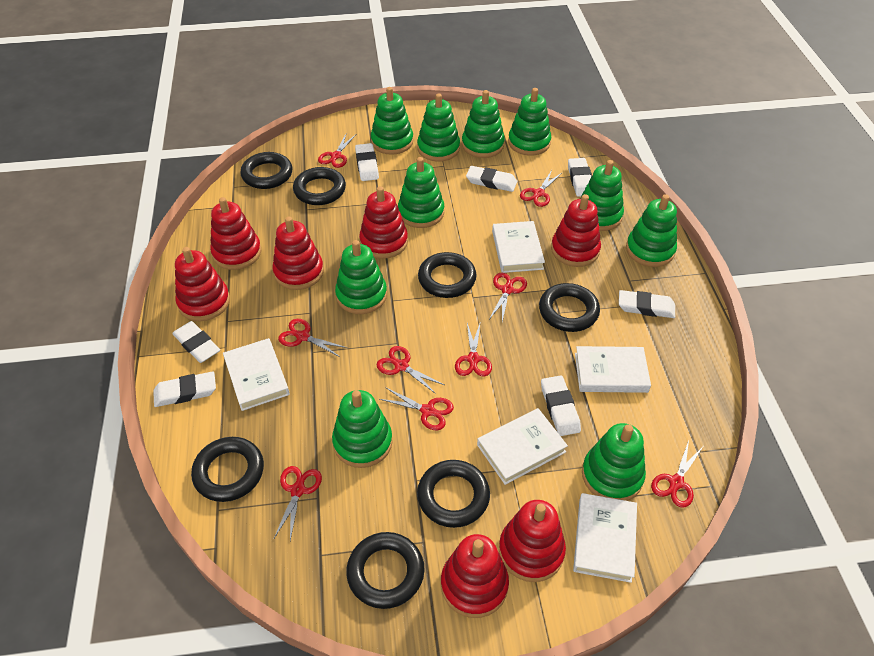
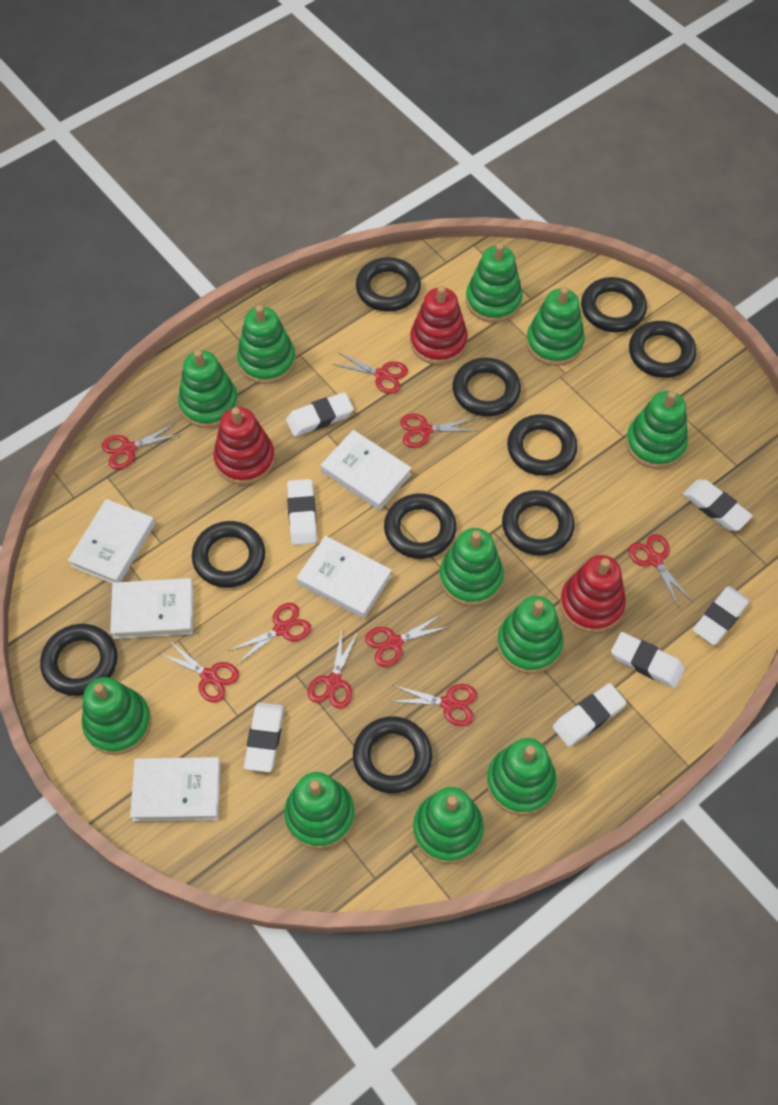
black ring: [191,437,264,502] [240,152,292,189] [293,167,346,205] [346,532,425,609] [417,460,490,528] [418,252,477,298] [539,283,600,332] = 7 -> [40,624,117,696] [192,521,265,588] [353,716,432,793] [356,257,421,312] [384,493,457,559] [452,357,521,416] [502,490,575,556] [507,414,578,476] [581,277,647,332] [629,321,696,378] = 10
green stacking toy: [332,390,393,468] [335,240,387,314] [371,87,413,155] [398,157,444,228] [417,93,460,161] [462,90,505,158] [508,88,551,156] [580,160,624,231] [582,423,646,501] [626,194,677,267] = 10 -> [82,677,151,755] [178,350,239,428] [237,305,296,384] [284,772,355,849] [413,787,484,864] [439,528,504,606] [466,243,523,323] [487,738,557,815] [497,596,563,674] [526,287,585,366] [626,391,688,469] = 11
red stacking toy: [175,247,230,321] [210,197,261,270] [272,217,324,290] [359,186,408,259] [441,534,509,618] [499,500,566,582] [551,194,601,267] = 7 -> [213,407,275,485] [410,286,468,365] [560,555,626,633] = 3

